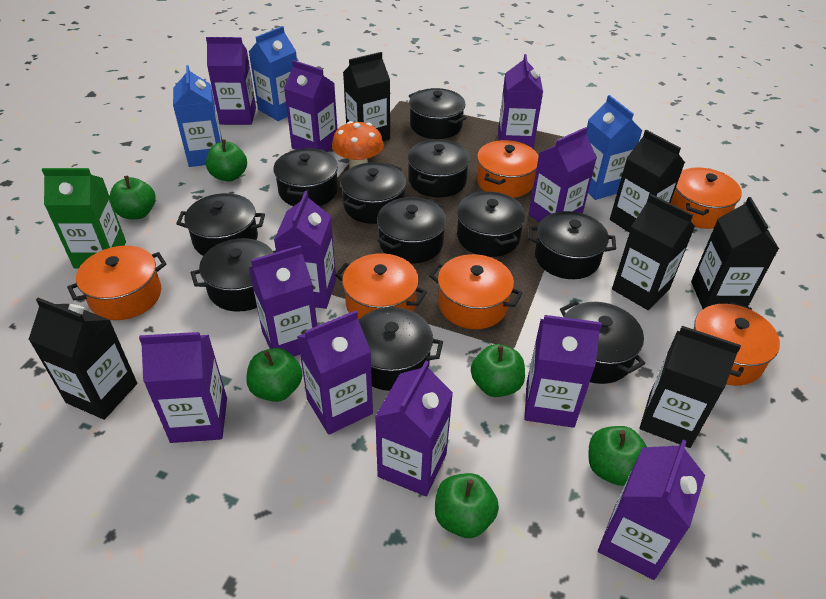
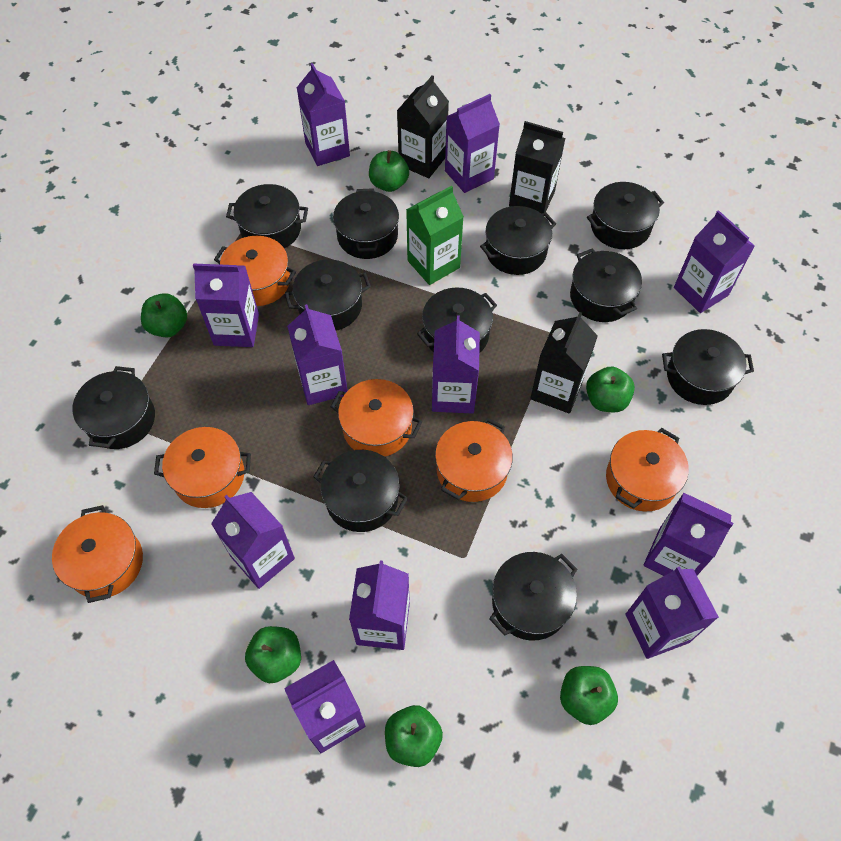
black carton: [28,298,137,420] [343,52,390,141] [610,130,685,233] [612,194,695,310] [640,326,741,448] [691,197,779,309] = 6 -> [397,75,449,178] [509,121,565,214] [530,312,598,413] = 3
blue carton: [173,65,222,167] [249,26,297,121] [586,95,642,200] = 3 -> none = 0
orange mushroom: [332,121,384,169] = 1 -> none = 0

